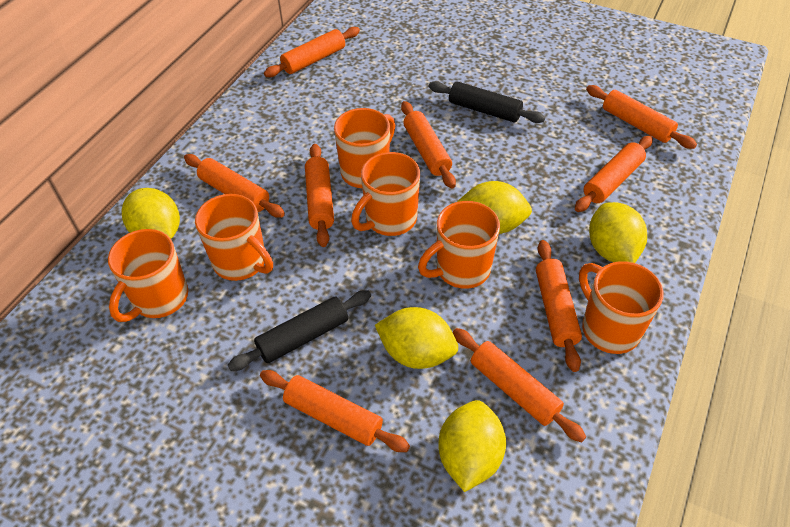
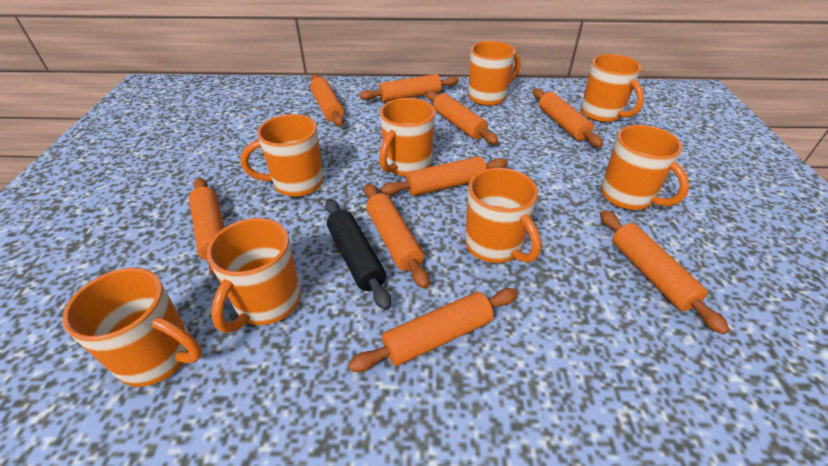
black rolling pin: [228,291,371,371] [429,81,545,123] = 2 -> [325,199,391,310] = 1
orange mug: [108,229,188,322] [195,194,273,281] [334,108,395,188] [351,152,420,236] [418,201,500,289] [579,261,663,354] = 6 -> [62,268,202,387] [207,218,301,333] [241,114,324,197] [379,98,435,177] [465,168,541,263] [468,41,520,106] [581,54,644,122] [601,125,689,210] = 8
yellow lemon: [122,188,180,239] [375,307,458,369] [438,400,506,492] [457,181,532,234] [589,202,647,263] = 5 -> none = 0

